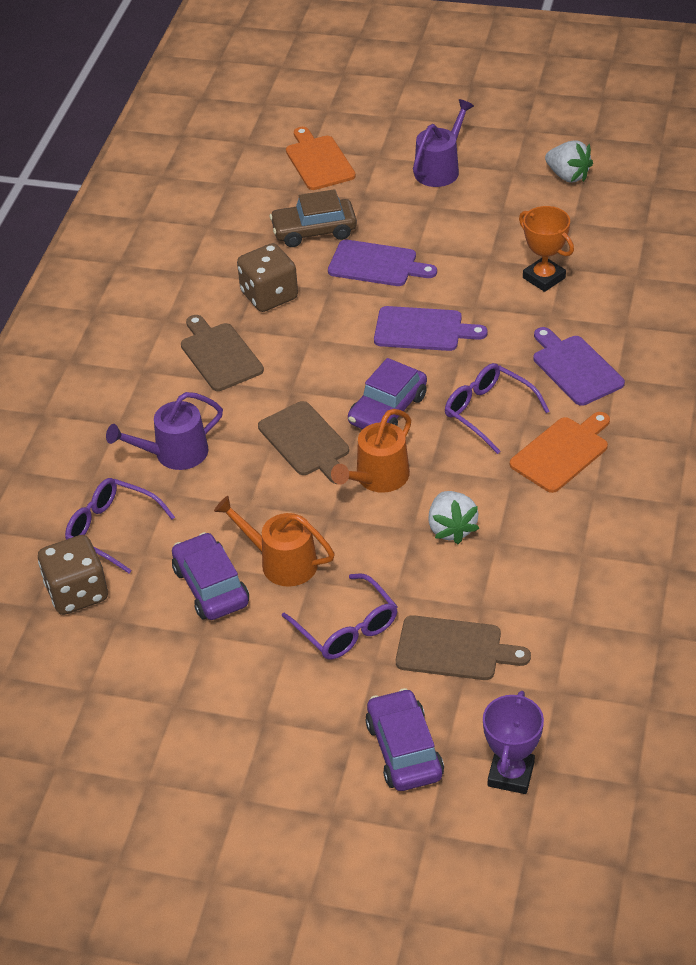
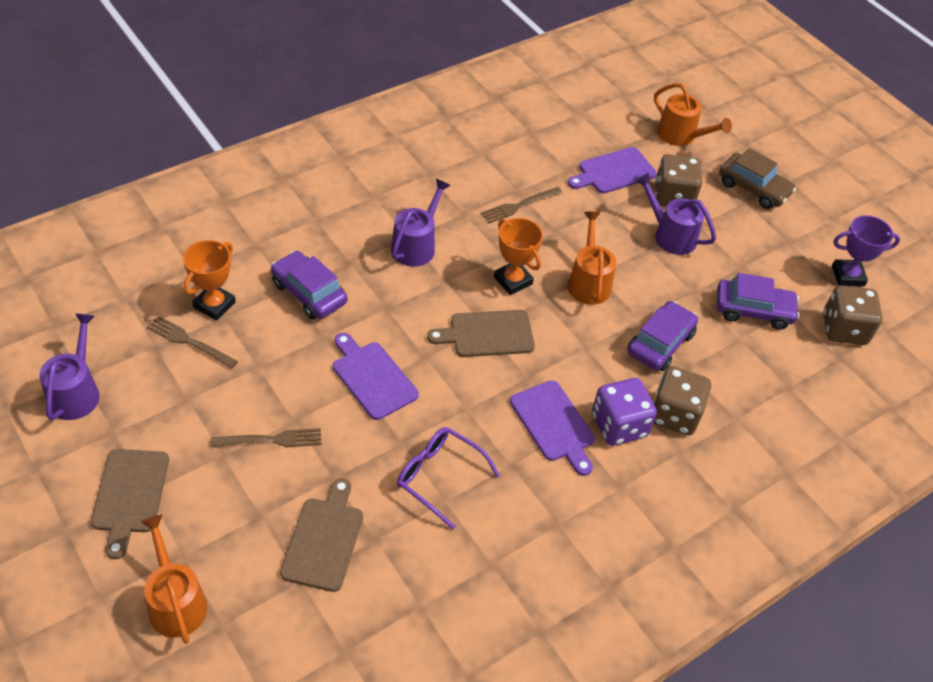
brown dice: [38,535,108,615] [237,243,298,312] = 2 -> [653,366,711,435] [655,154,702,207] [823,285,883,345] = 3
brown fork: none = 0 -> [147,316,238,369] [210,428,321,447] [481,187,563,223] = 3
orange cutting board: [286,127,356,190] [510,412,610,493] = 2 -> none = 0
orange trophy: [519,206,574,292] = 1 -> [183,240,236,321] [494,218,543,295] = 2
orange watering can: [214,496,335,587] [331,409,411,493] = 2 -> [141,515,208,644] [567,212,616,305] [654,83,732,146] = 3
purple dice: none = 0 -> [592,378,657,446] = 1
purple glasses: [65,478,175,573] [282,573,398,660] [445,363,550,454] = 3 -> [397,427,500,529] = 1
purple watering can: [106,392,223,470] [413,99,474,187] = 2 -> [39,313,100,421] [391,179,451,267] [635,173,716,255] = 3
white strawberry: [428,491,479,544] [545,140,593,183] = 2 -> none = 0

